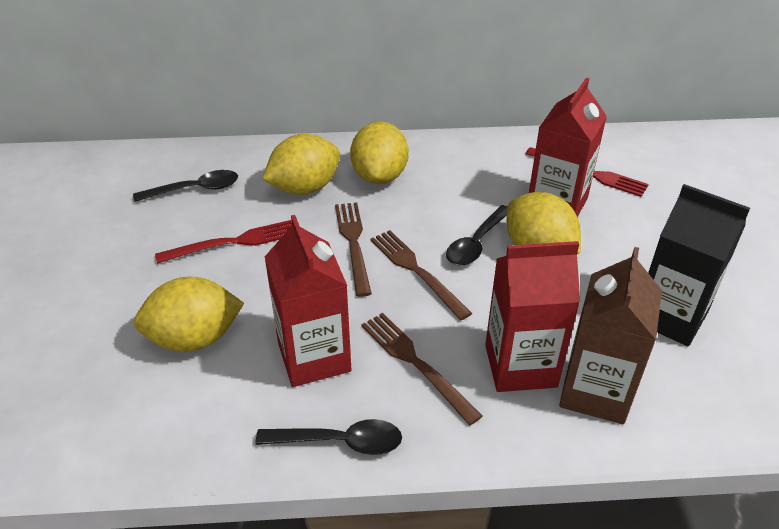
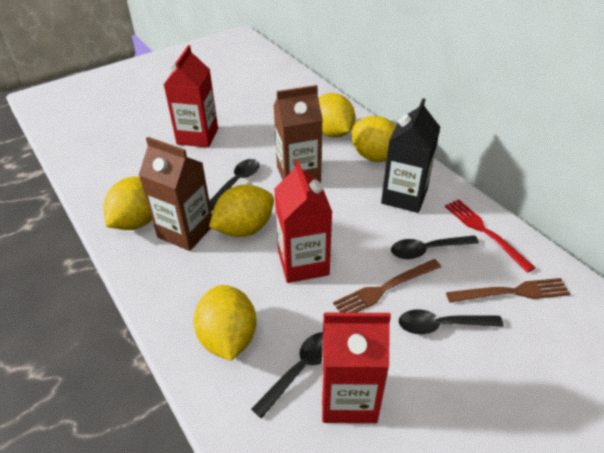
black spoon: [133,170,238,202] [255,419,402,455] [446,205,508,266] = 3 -> [209,159,259,211] [251,332,323,419] [391,235,479,259] [399,309,503,334] = 4
brown carton: [559,247,662,424] = 1 -> [139,137,212,251] [273,85,323,182] = 2
brown fork: [335,202,372,297] [361,313,482,425] [371,230,472,320] = 3 -> [333,259,441,313] [446,278,570,303] = 2
red fork: [155,220,292,264] [526,147,649,197] = 2 -> [445,199,536,273] = 1
yellow lemon: [134,277,244,352] [262,134,340,195] [350,122,409,184] [506,192,581,254] = 4 -> [104,176,152,230] [194,285,257,361] [209,184,274,237] [318,93,355,138] [352,116,396,162] = 5

